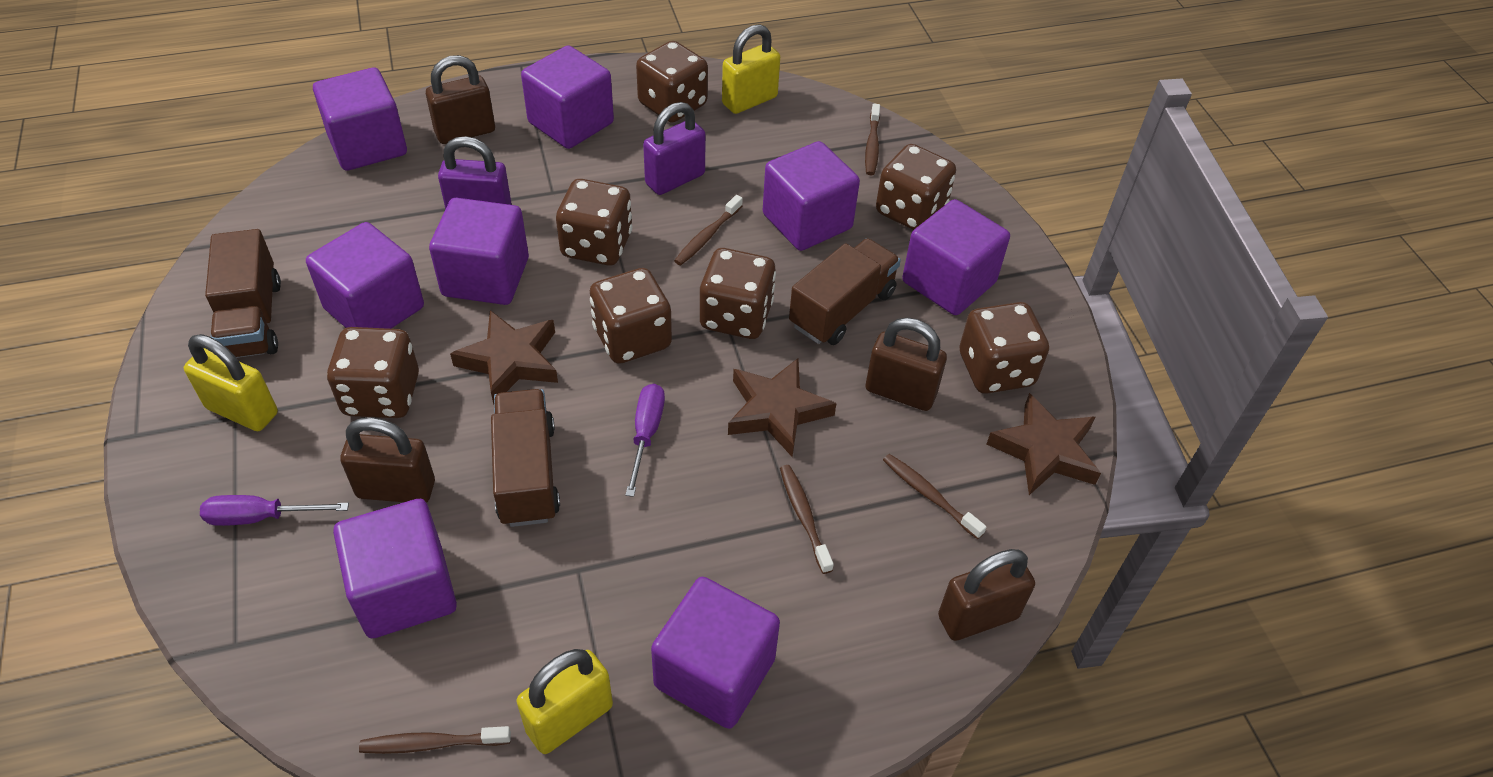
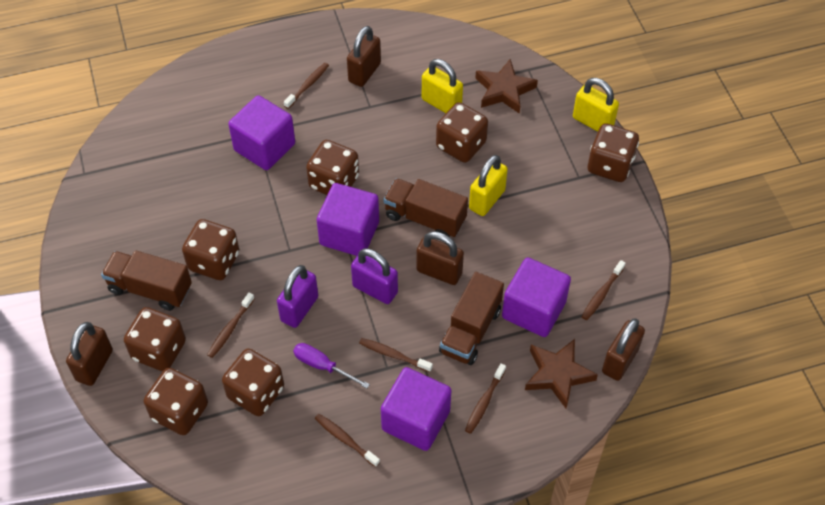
brown star: [450,310,558,404] [728,358,836,457] [987,393,1101,495] = 3 -> [476,59,538,114] [525,339,598,408] = 2
brown toothbrush: [359,726,511,754] [674,195,743,265] [780,465,834,574] [865,104,880,176] [883,454,987,539] = 5 -> [207,292,255,358] [284,63,329,109] [315,414,380,467] [359,338,433,372] [465,363,506,434] [582,260,626,320] = 6
purple cube: [306,222,424,329] [313,68,407,171] [333,499,457,638] [429,198,529,305] [521,45,614,149] [651,577,780,729] [763,141,860,251] [902,199,1010,315] = 8 -> [228,95,295,170] [317,183,379,256] [381,367,451,451] [502,257,571,337] = 4
purple screwdriver: [200,495,349,526] [625,384,665,497] = 2 -> [293,343,370,389] = 1

